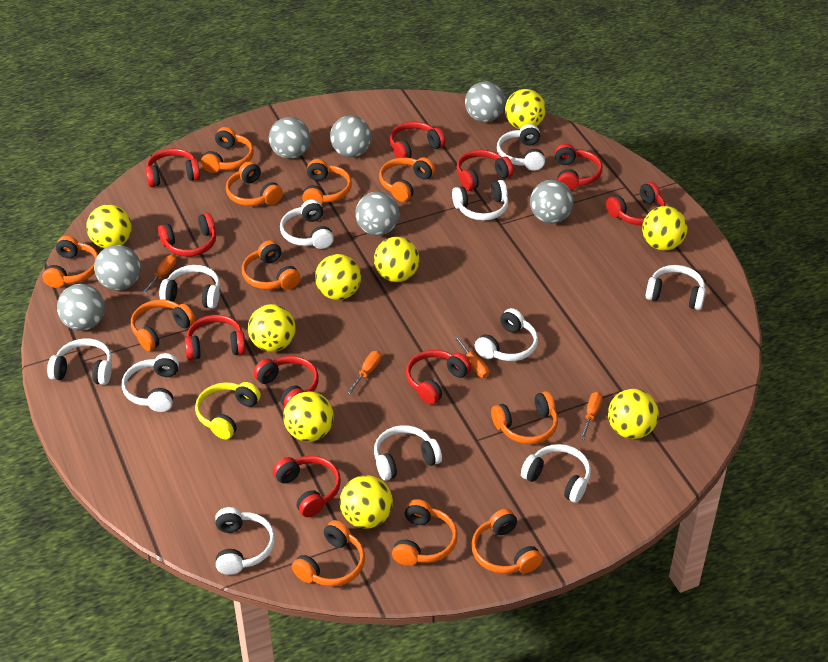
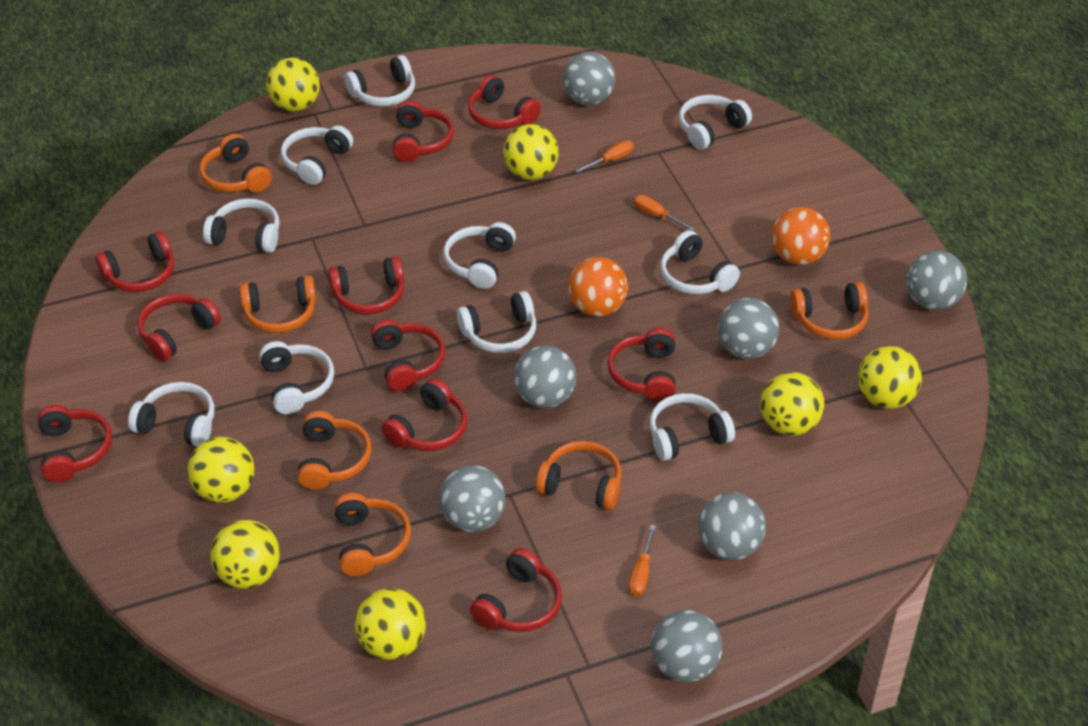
orange ball: none = 0 -> [568,257,628,317] [772,207,830,265] = 2
orange headphones: [42,236,98,288] [131,299,195,351] [201,127,254,173] [226,161,283,206] [242,240,301,290] [292,520,365,586] [302,159,352,204] [379,157,435,202] [392,499,458,566] [471,509,543,574] [491,391,558,444] = 11 -> [200,134,272,192] [240,275,316,333] [297,411,372,490] [334,493,411,576] [536,441,622,510] [790,282,868,340] = 6
orange screwdriver: [142,255,176,294] [347,351,381,394] [454,336,489,378] [580,392,602,440] = 4 -> [575,140,634,173] [629,525,656,596] [634,195,695,231] = 3
white headphones: [47,339,112,385] [122,353,179,412] [159,265,220,308] [215,507,275,575] [280,199,334,249] [374,425,442,481] [452,180,509,221] [475,308,538,361] [497,124,545,171] [521,444,591,503] [646,265,706,310] = 11 -> [128,382,214,447] [203,198,280,253] [259,341,334,414] [281,125,353,185] [345,55,415,107] [443,222,516,289] [457,291,536,353] [650,393,735,461] [660,230,740,294] [679,95,752,150] = 10
yellow ball: [86,205,132,248] [248,304,296,352] [283,391,334,442] [315,254,361,300] [340,475,393,529] [374,237,419,282] [505,89,546,129] [608,389,659,439] [642,206,687,250] = 9 -> [188,437,254,503] [210,520,280,589] [266,58,320,111] [355,588,426,660] [503,124,559,180] [760,372,824,436] [858,346,922,409] = 7
yellow headphones: [195,382,261,439] = 1 -> none = 0

